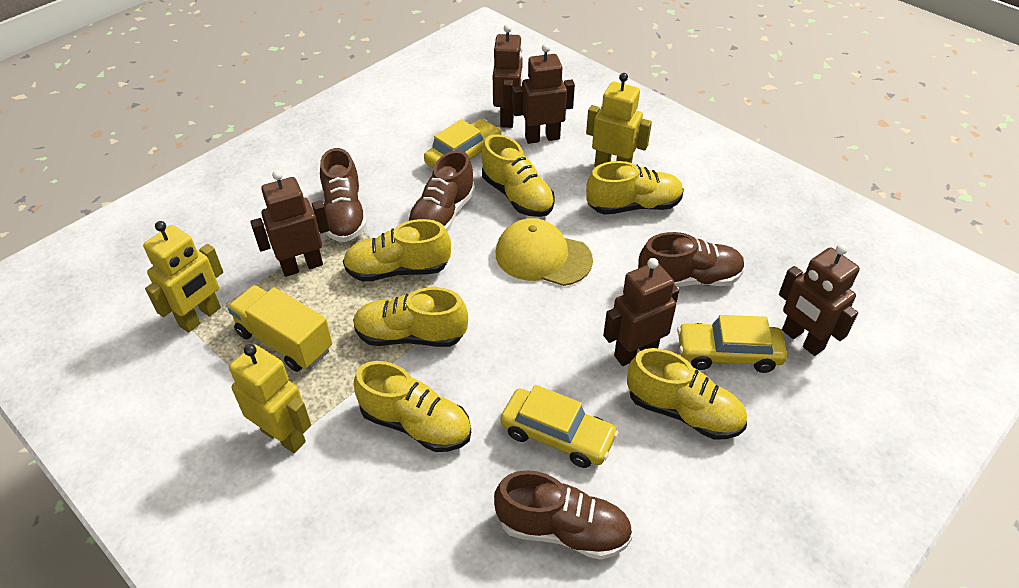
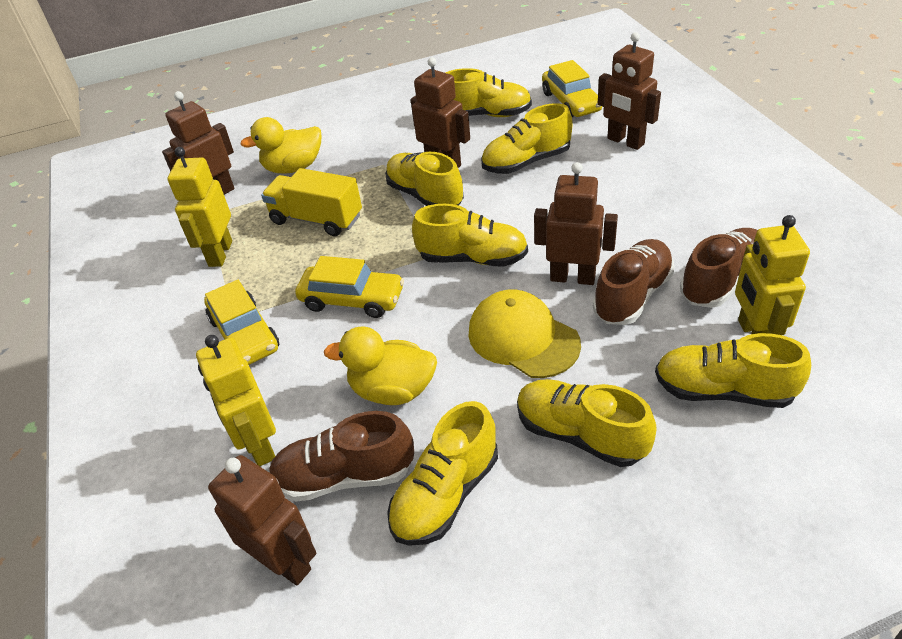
brown shoe: [320,148,367,242] [407,150,475,232] [494,470,633,560] [638,232,745,287] = 4 -> [269,411,414,502] [593,239,675,325] [680,228,757,308] = 3
yellow duck: none = 0 -> [240,117,321,173] [324,326,437,405] = 2
yellow shoe: [343,219,451,282] [353,287,468,347] [354,361,471,452] [482,134,555,217] [586,161,684,215] [627,348,747,440] = 6 -> [385,152,464,206] [387,401,498,546] [412,204,528,267] [445,68,532,117] [481,103,573,174] [517,379,657,467] [655,333,811,408] = 7

